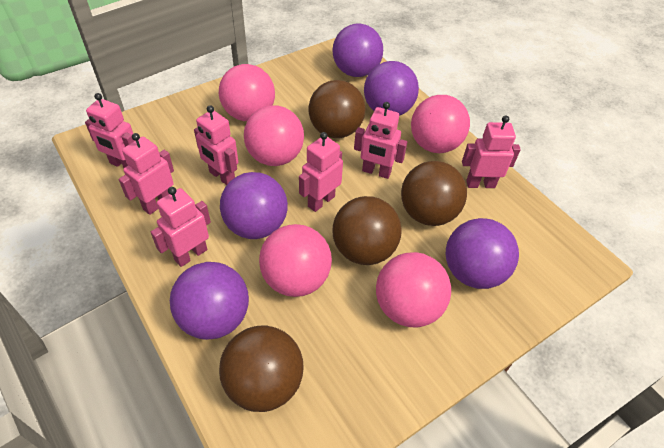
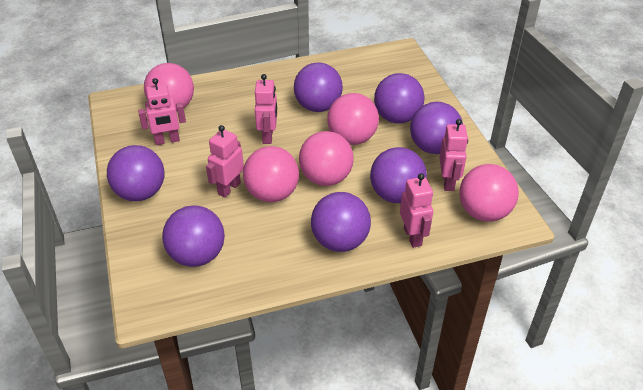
brown ball: [219,325,304,412] [309,80,365,138] [332,196,402,265] [401,161,467,226] = 4 -> none = 0
pink robot: [85,93,134,168] [119,133,174,215] [151,187,211,267] [194,105,238,185] [299,132,343,212] [354,102,407,179] [462,116,521,188] = 7 -> [138,78,186,145] [206,125,244,198] [255,74,277,144] [400,173,433,248] [439,119,468,191] = 5
purple ball: [170,262,249,340] [220,172,288,239] [332,23,383,77] [364,61,419,116] [446,218,519,289] = 5 -> [107,145,165,201] [162,205,225,267] [294,62,343,112] [311,192,371,252] [370,147,427,203] [374,73,424,124] [410,102,463,154] = 7

